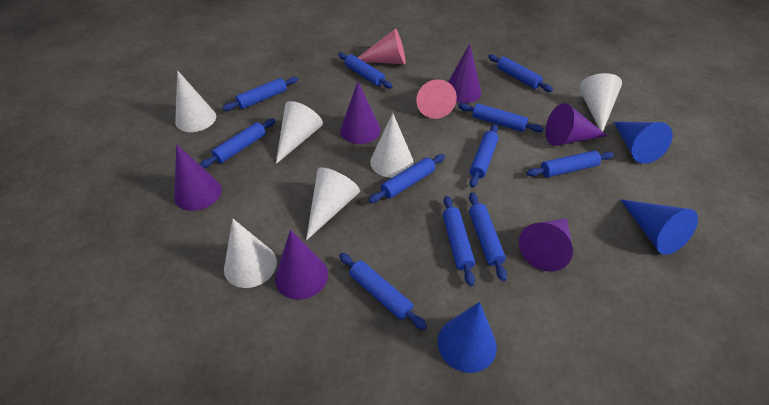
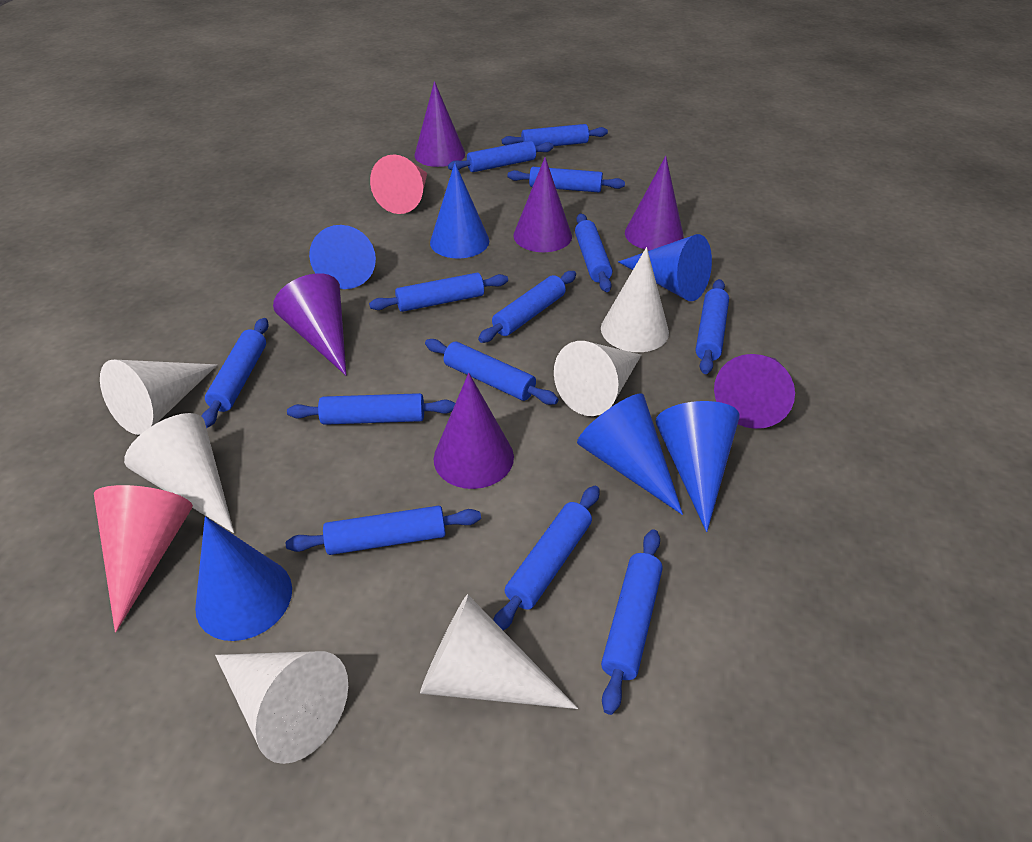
blue cone: [438,302,497,373] [614,122,673,164] [620,199,698,255] = 3 -> [195,516,292,641] [309,225,376,289] [430,163,489,259] [577,393,683,515] [618,234,712,301] [656,401,740,532] = 6
blue rolling pin: [200,118,275,168] [223,77,298,111] [338,53,393,89] [339,253,427,330] [369,154,445,203] [443,196,475,286] [458,103,544,132] [469,124,499,188] [469,192,507,281] [488,54,553,92] [527,151,614,177] = 11 -> [202,318,269,428] [286,506,481,555] [287,393,455,425] [369,273,508,312] [425,339,558,405] [448,141,554,172] [478,271,576,343] [493,486,600,630] [502,124,608,147] [507,167,625,192] [575,213,612,292] [601,529,663,715] [696,279,729,374] = 13

